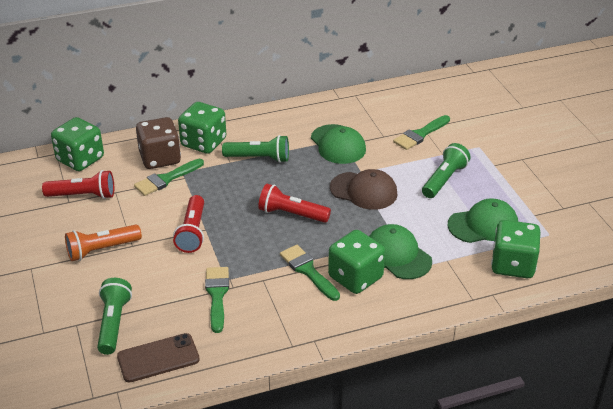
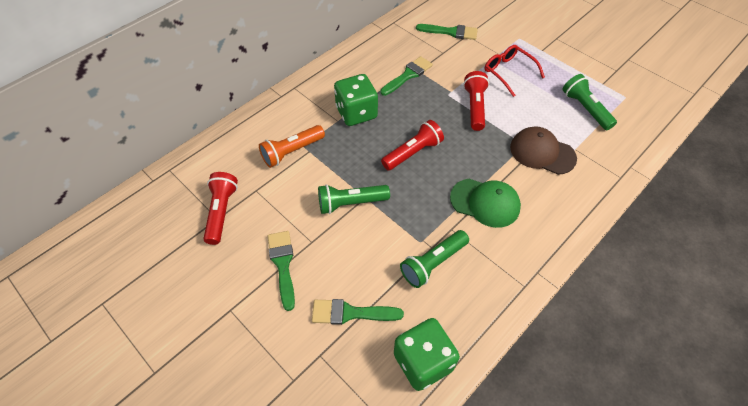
brown dice: [136,117,181,169] = 1 -> none = 0
brown phone: [117,333,200,383] = 1 -> none = 0
green cap: [311,124,366,164] [369,224,432,279] [448,198,518,243] = 3 -> [450,179,521,228] = 1
green dice: [51,117,104,171] [178,102,226,154] [328,230,385,294] [491,220,541,278] = 4 -> [334,74,378,126] [394,318,460,391] = 2
red glasses: none = 0 -> [485,45,545,97] = 1

